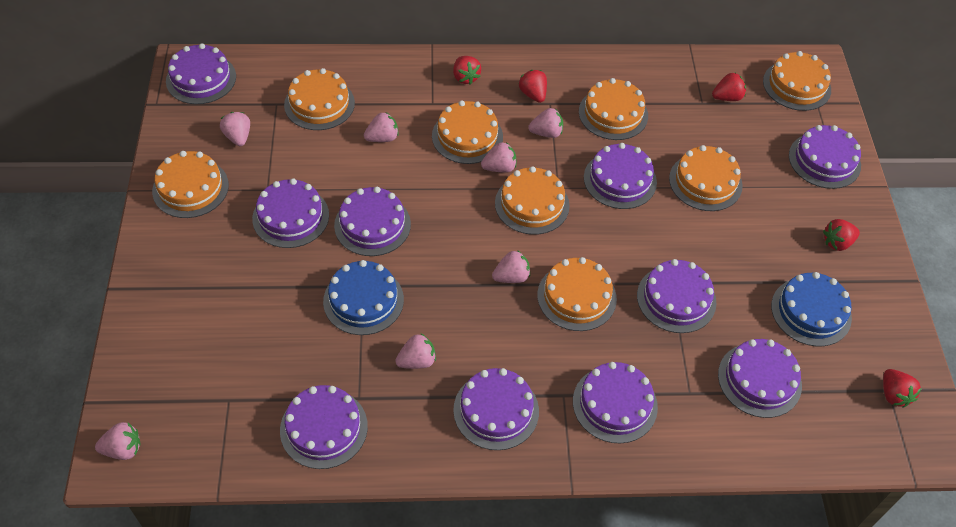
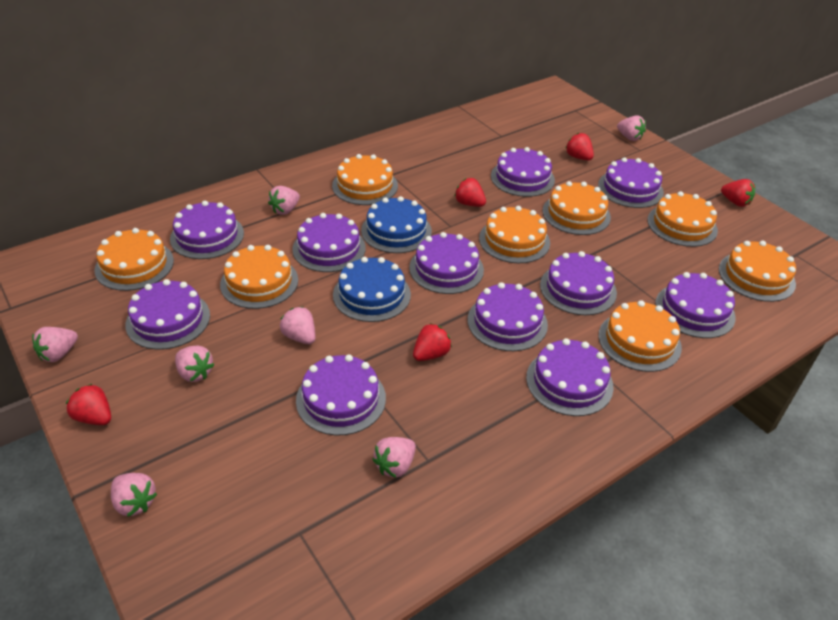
purple cake: [166,43,236,104] [252,178,329,248] [280,385,368,469] [334,187,411,256] [453,368,539,450] [573,362,658,443] [584,143,657,209] [637,259,716,333] [718,339,802,418] [789,125,861,189] = 10 -> [125,279,210,350] [170,201,244,259] [292,213,366,272] [296,354,386,435] [409,232,484,294] [468,282,548,351] [491,147,555,197] [526,338,614,416] [540,251,617,315] [598,157,664,208] [655,272,736,338] = 11

